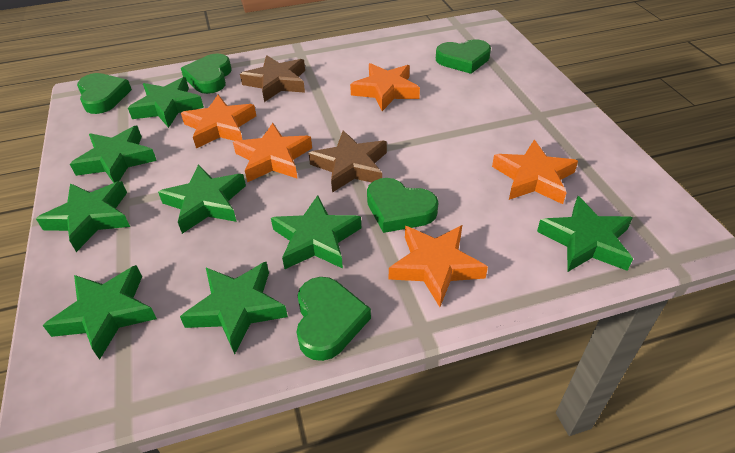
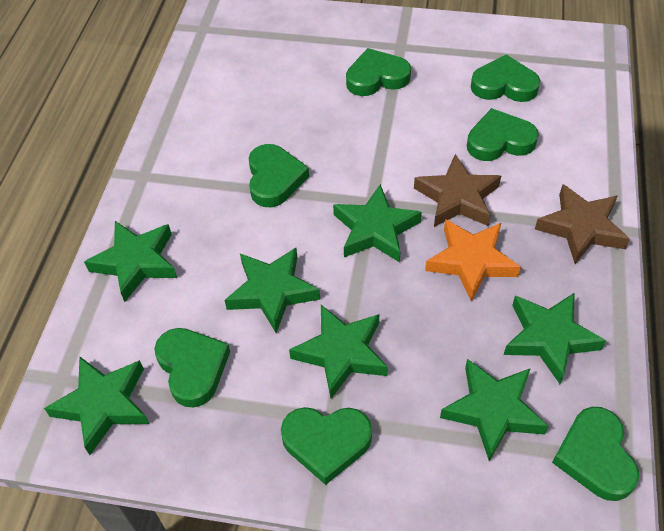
green heart: [77,73,132,114] [181,53,231,94] [297,277,371,361] [367,178,438,233] [436,39,491,74] = 5 -> [154,328,230,408] [249,144,309,207] [281,407,372,485] [346,48,411,96] [467,108,539,161] [471,54,540,102] [552,407,639,501] = 7
green star: [36,181,130,252] [43,265,157,360] [70,126,157,183] [128,77,204,128] [158,164,246,234] [180,262,288,355] [271,195,361,269] [537,196,633,272] = 8 -> [44,356,149,455] [84,221,177,302] [225,248,320,333] [289,305,388,398] [333,184,422,262] [440,359,549,461] [504,293,606,384] = 7
orange star: [181,95,256,148] [233,123,312,182] [350,63,420,111] [389,225,488,307] [492,140,578,204] = 5 -> [425,219,521,302] = 1

